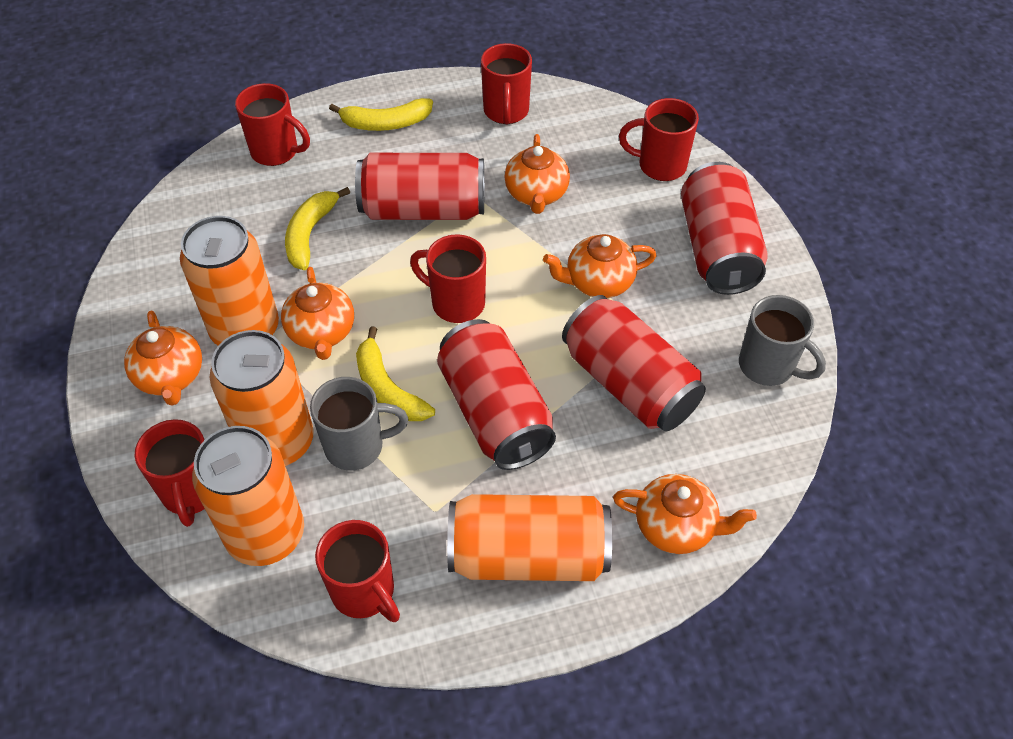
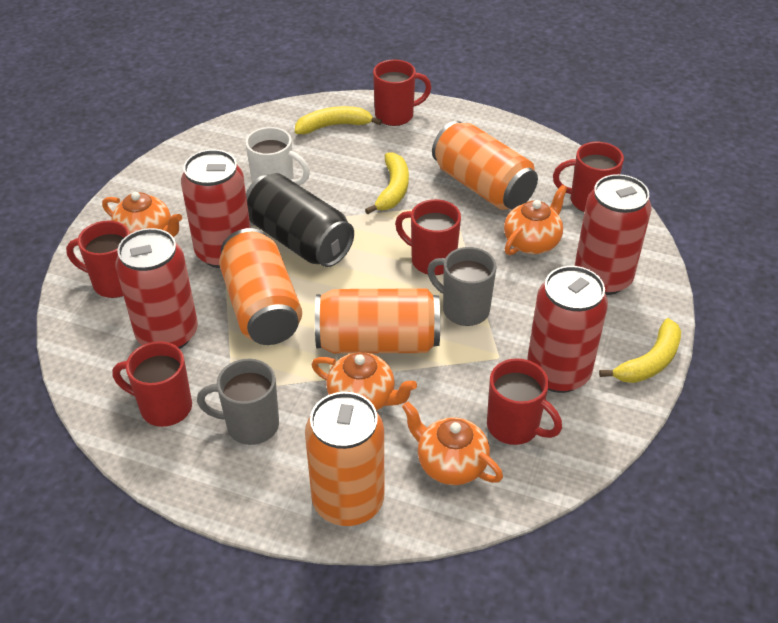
black can: none = 0 -> [246,173,354,267] = 1
orange teapot: [124,310,202,406] [281,267,354,360] [504,134,570,214] [543,234,657,298] [613,474,757,554] = 5 -> [102,192,182,237] [311,352,417,411] [402,401,503,485] [504,185,568,255] = 4
white mug: none = 0 -> [245,127,310,185] = 1

